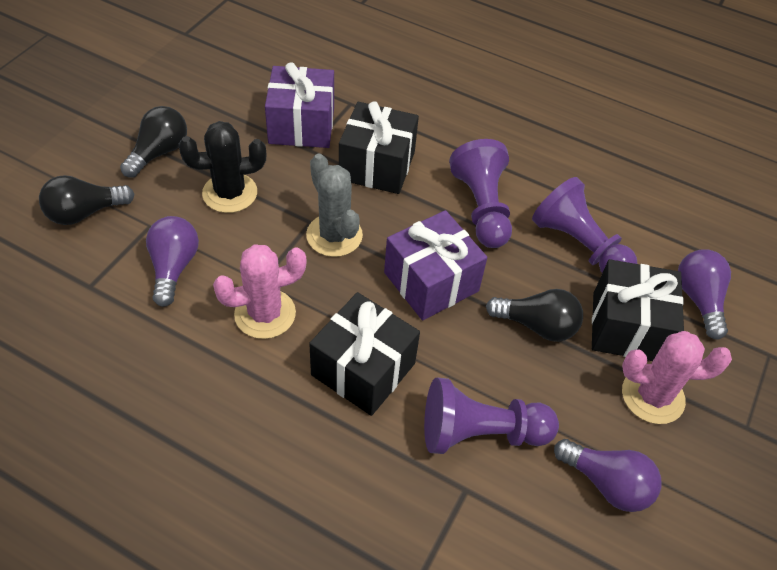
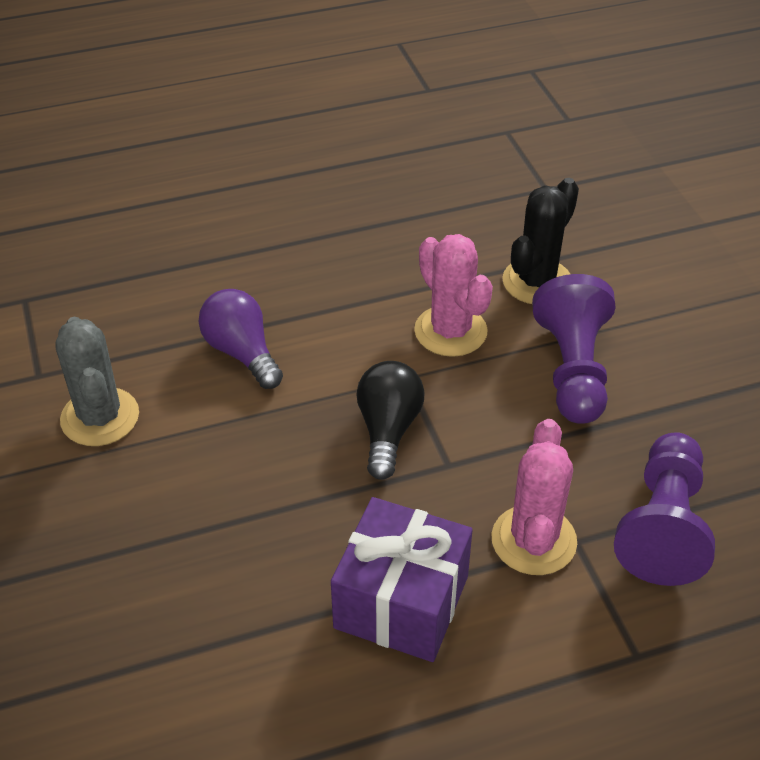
black gift: [309,292,420,416] [339,101,419,194] [592,259,684,361] = 3 -> none = 0
black light bulb: [39,175,135,225] [120,106,187,178] [486,289,583,342] = 3 -> [356,361,425,480] = 1
purple gift: [265,62,334,148] [384,210,487,320] = 2 -> [331,497,473,662] = 1
purple light bulb: [146,216,199,307] [554,439,662,512] [678,249,731,340] = 3 -> [199,289,283,389] = 1
purple pawn: [424,378,559,454] [449,139,512,248] [532,177,638,273] = 3 -> [532,274,616,424] [614,432,715,586] = 2

